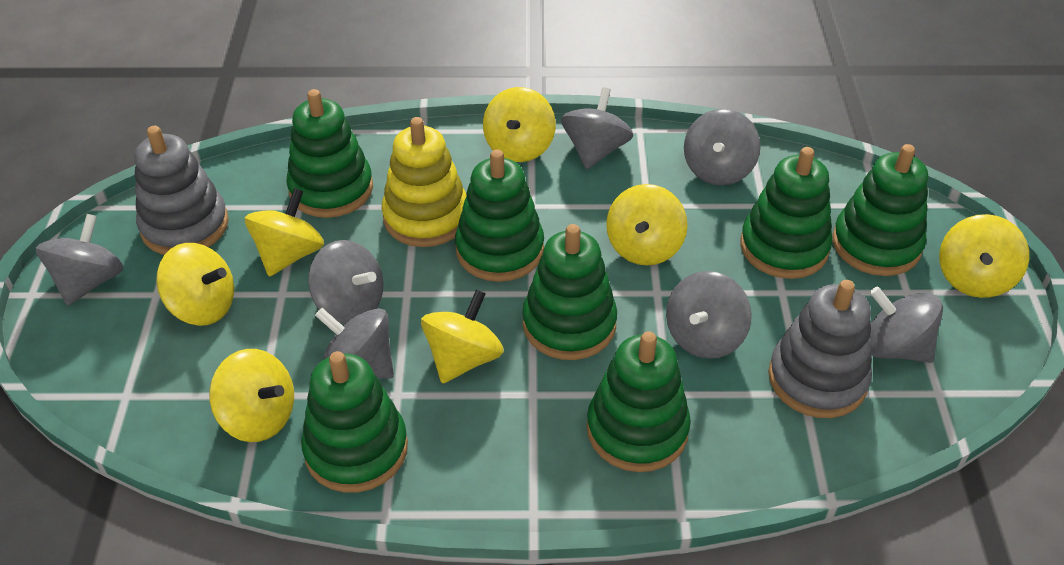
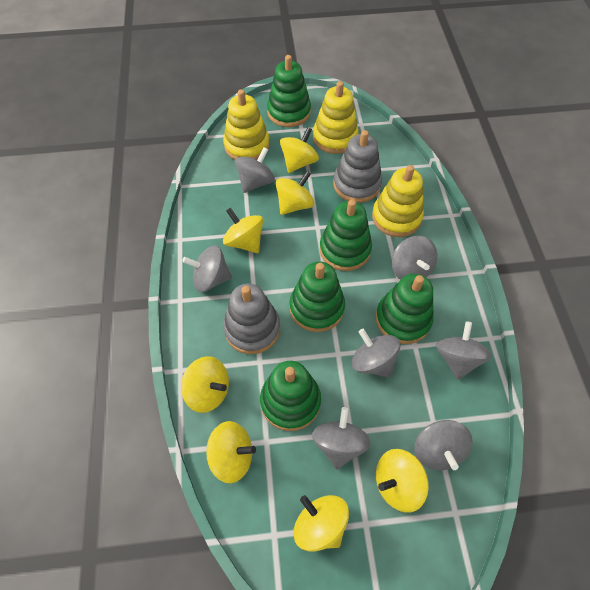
green stacking toy: [286,89,373,218] [301,351,408,493] [455,150,544,282] [522,224,617,360] [587,331,691,472] [740,147,832,279] [832,144,928,276] = 7 -> [260,361,321,431] [267,55,311,127] [290,261,345,332] [320,200,372,271] [376,274,433,344] = 5
yellow stacking toy: [381,117,466,247] = 1 -> [223,89,270,160] [313,81,359,154] [372,165,424,237] = 3

